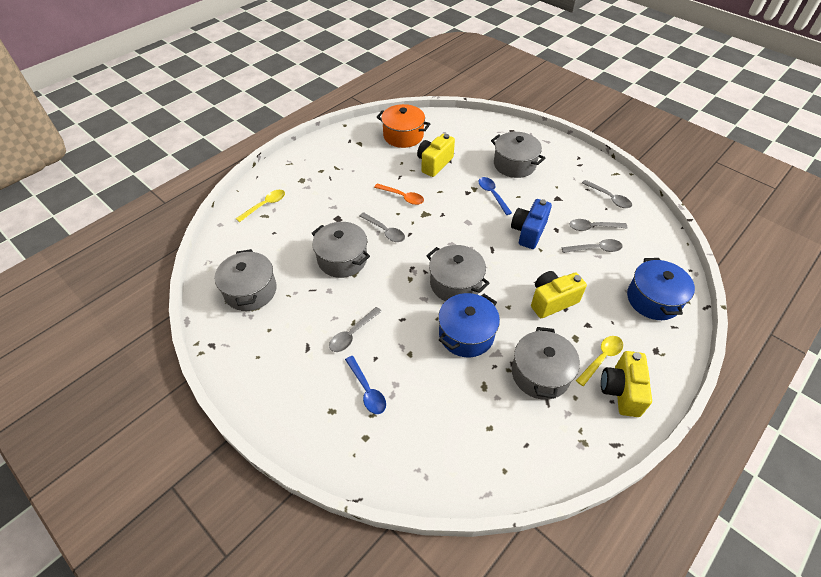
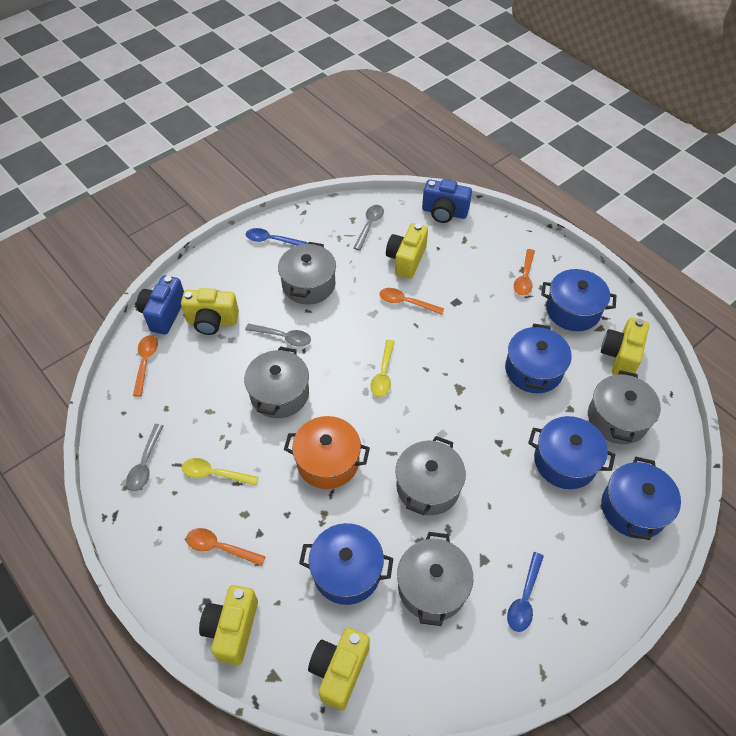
blue camera: [511,199,552,249] = 1 -> [137,275,184,335] [422,179,472,223] = 2
blue pot: [438,293,500,357] [627,258,695,320] = 2 -> [299,523,393,605] [505,324,572,393] [528,416,615,489] [541,269,617,331] [602,457,681,540] = 5
grey spoon: [329,307,382,352] [359,212,405,242] [561,239,623,253] [569,219,628,231] [582,180,632,208] = 5 -> [126,424,163,491] [245,324,311,347] [354,205,384,251] = 3
orange spoon: [374,183,424,205] = 1 -> [133,335,158,397] [186,528,266,566] [379,288,444,315] [514,249,535,295] = 4
yellow camera: [417,134,455,177] [531,271,587,318] [601,351,652,417] = 3 -> [181,288,239,335] [199,585,258,665] [308,627,370,711] [386,223,428,279] [601,317,649,375] = 5

